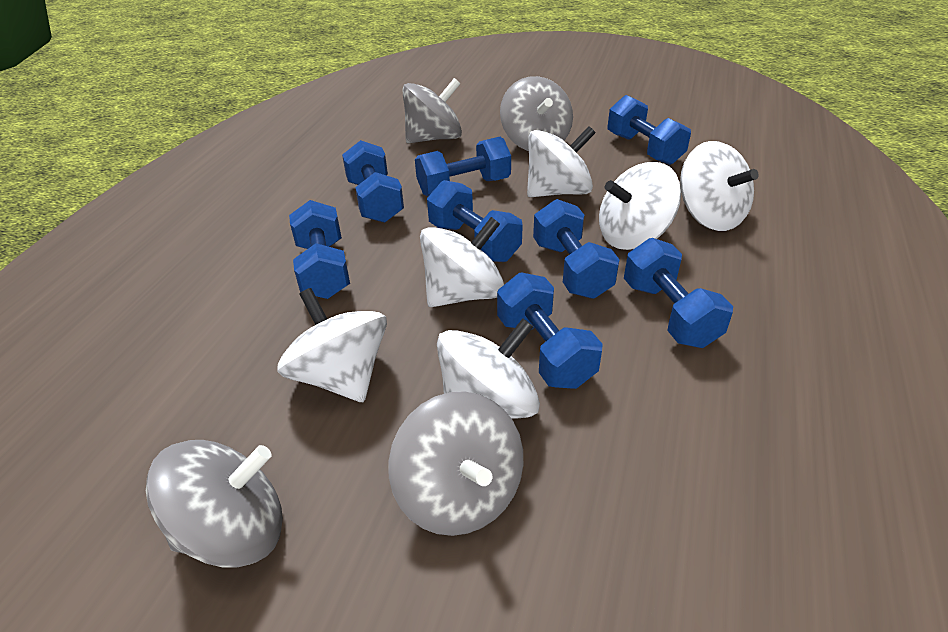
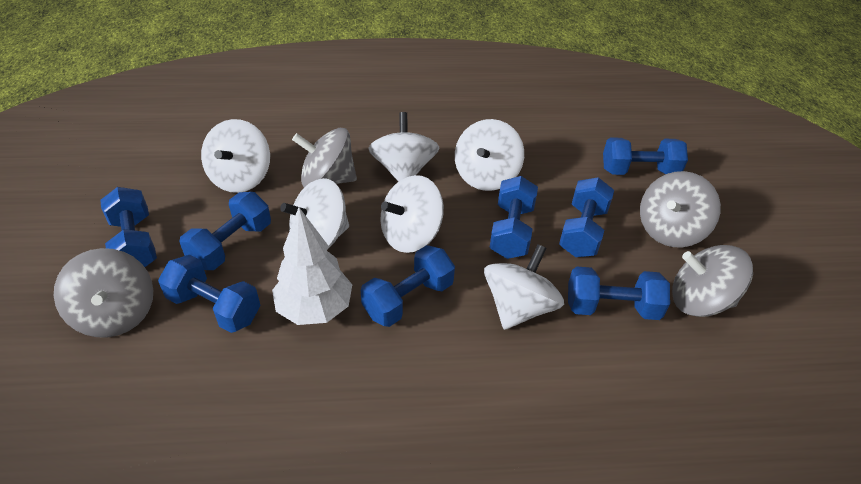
white tree: none = 0 -> [272,207,352,325] = 1

